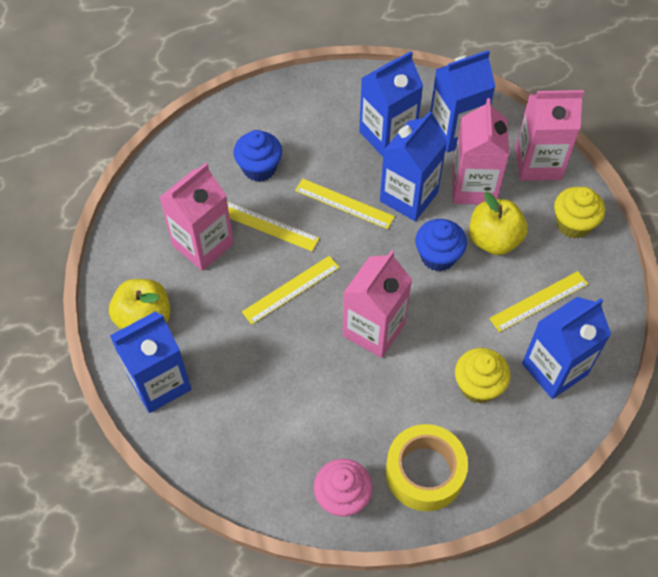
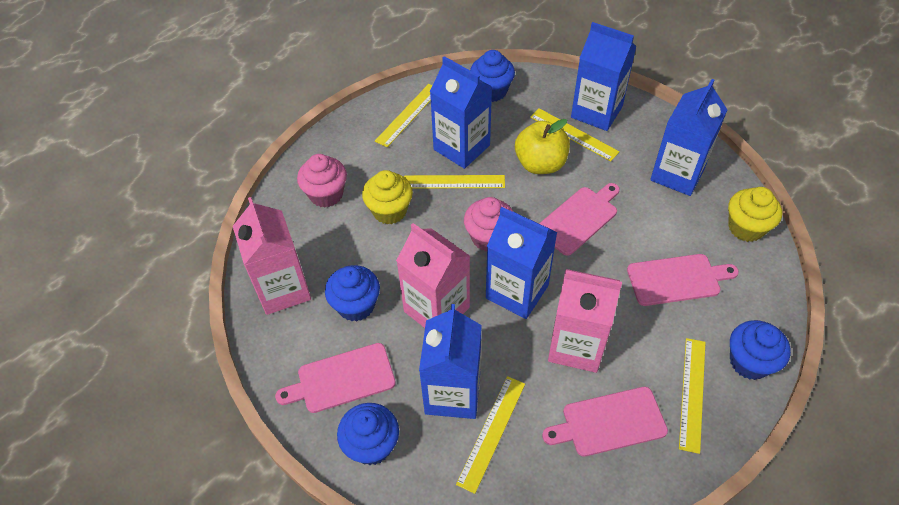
blue cupcake: [234,130,282,182] [415,219,467,272] = 2 -> [325,265,380,322] [337,403,399,465] [470,50,515,102] [730,320,791,380] = 4
pink carton: [159,163,234,271] [343,250,412,358] [452,98,510,205] [515,90,584,181] = 4 -> [233,197,311,315] [396,223,470,328] [548,269,622,373] = 3
pink cupcake: [314,459,373,517] = 1 -> [297,154,347,208] [464,197,513,252] = 2
pink cutting board: none = 0 -> [275,343,396,413] [539,183,620,256] [542,387,668,457] [627,254,739,306] = 4
yellow apple: [109,279,171,329] [469,192,528,255] = 2 -> [515,119,570,174] = 1
yellow ruler: [227,202,319,251] [242,256,340,325] [295,179,395,229] [489,271,588,332] = 4 -> [375,84,432,147] [404,175,505,189] [456,376,525,494] [530,108,620,161] [679,338,706,454] = 5
yellow tape: [386,424,468,511] = 1 -> none = 0

